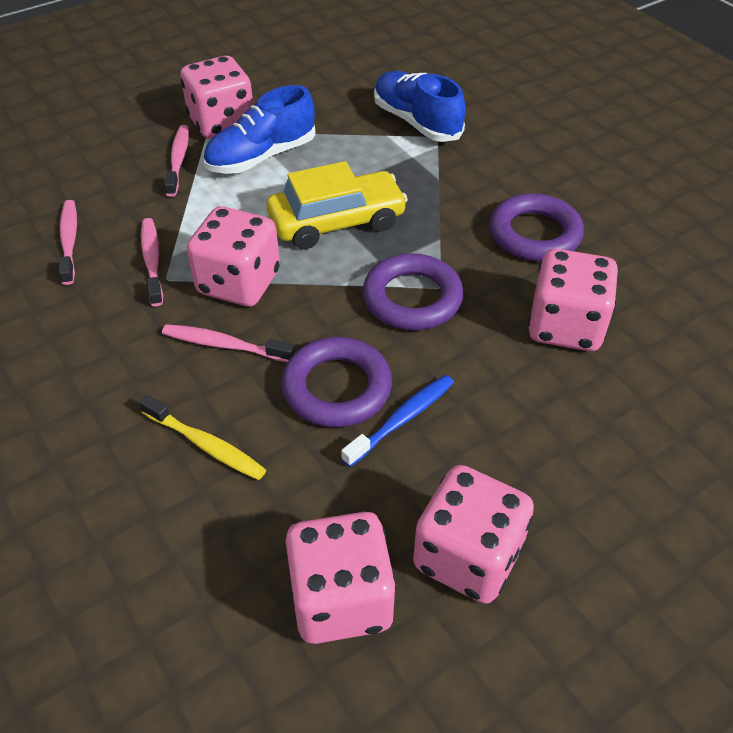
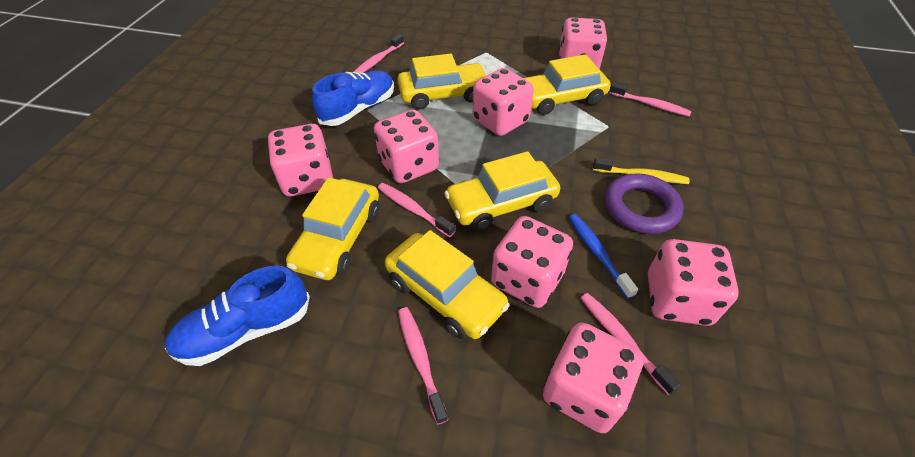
pink dice: [180,56,253,139] [187,206,280,307] [286,512,397,644] [413,465,534,604] [528,249,619,351] = 5 -> [267,124,333,196] [374,110,439,183] [472,68,534,136] [491,216,573,308] [543,322,644,433] [559,17,607,69] [648,239,739,326] = 7
pink toothbrush: [59,200,77,285] [141,218,163,306] [162,324,294,362] [164,125,189,197] = 4 -> [354,34,404,73] [378,183,455,237] [398,307,448,424] [581,293,681,395] [609,83,692,116] = 5
purple ring: [281,337,392,428] [363,253,464,330] [490,193,584,261] = 3 -> [605,173,683,234] = 1
yellow car: [266,161,408,249] = 1 -> [286,177,380,280] [385,230,510,339] [398,54,486,110] [444,151,560,231] [524,54,611,115] = 5

